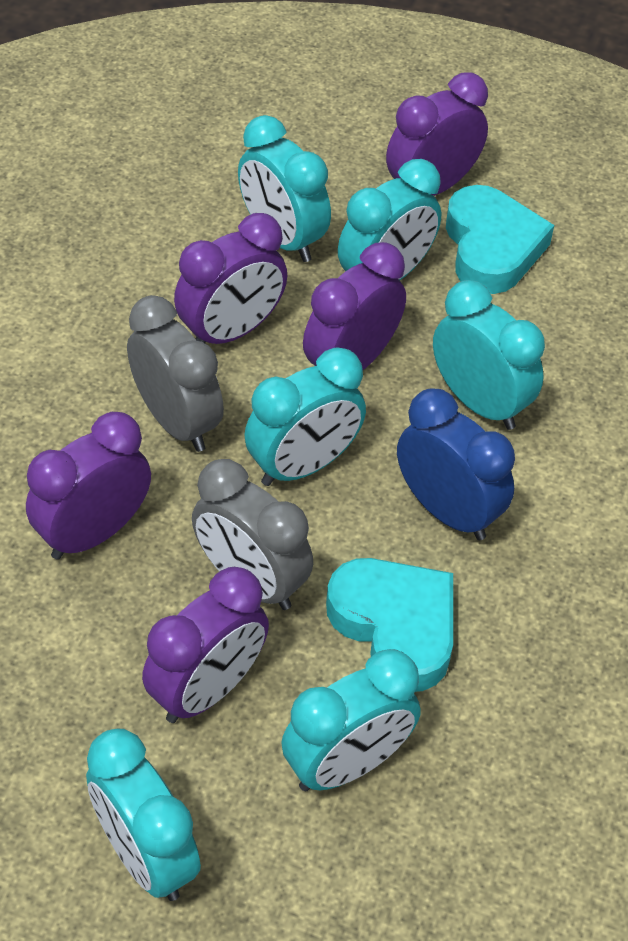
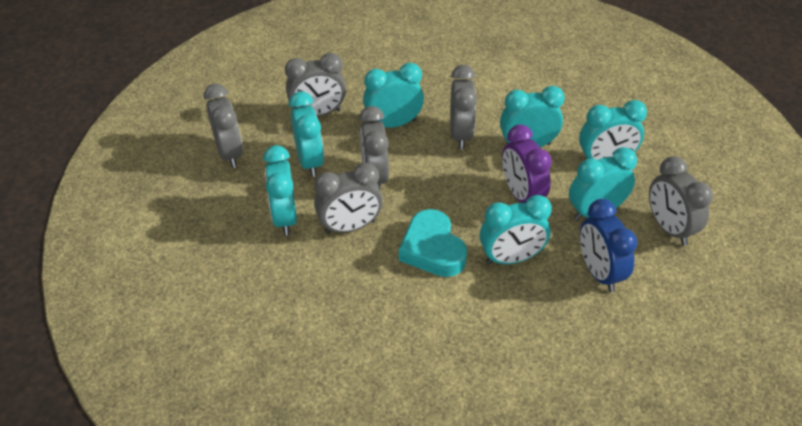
grey clock: [127,295,224,452] [192,459,313,610] = 2 -> [204,84,243,168] [285,53,346,117] [314,163,383,234] [359,106,389,190] [450,65,477,149] [649,156,713,246] = 6
purple clock: [26,412,151,560] [142,567,269,723] [174,213,287,344] [303,242,406,370] [386,72,488,196] = 5 -> [502,124,552,203] = 1
turquoise clock: [86,729,201,901] [238,115,331,262] [244,347,366,486] [281,649,421,791] [338,159,441,280] [433,280,545,430] = 6 -> [263,145,297,236] [289,92,324,177] [363,63,424,128] [480,195,552,264] [500,86,565,147] [569,147,637,221] [579,100,647,160] = 7
turquoise heart: [326,558,453,692] [446,185,554,294] = 2 -> [399,209,467,277] = 1

